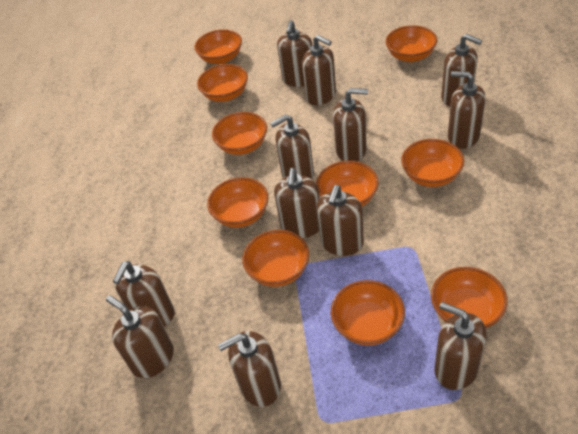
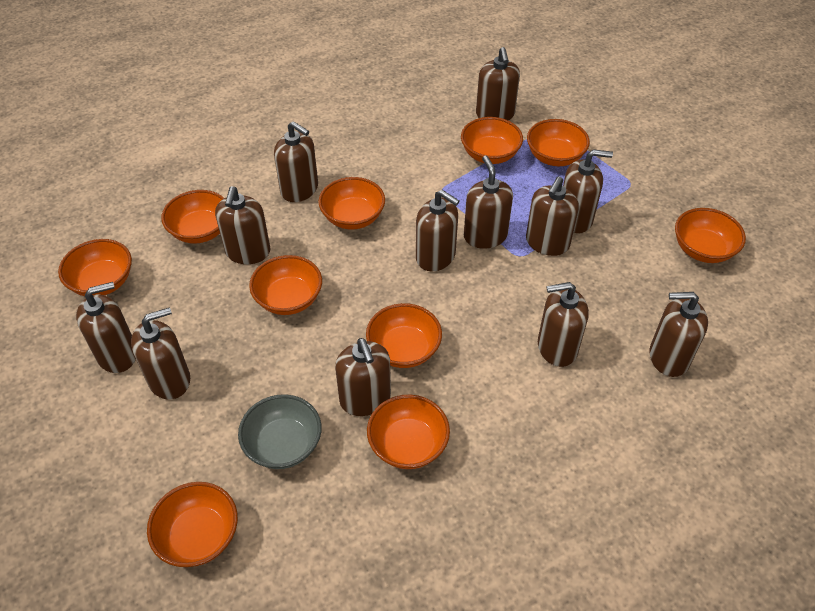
grey bowl: none = 0 -> [238,394,322,469] = 1

